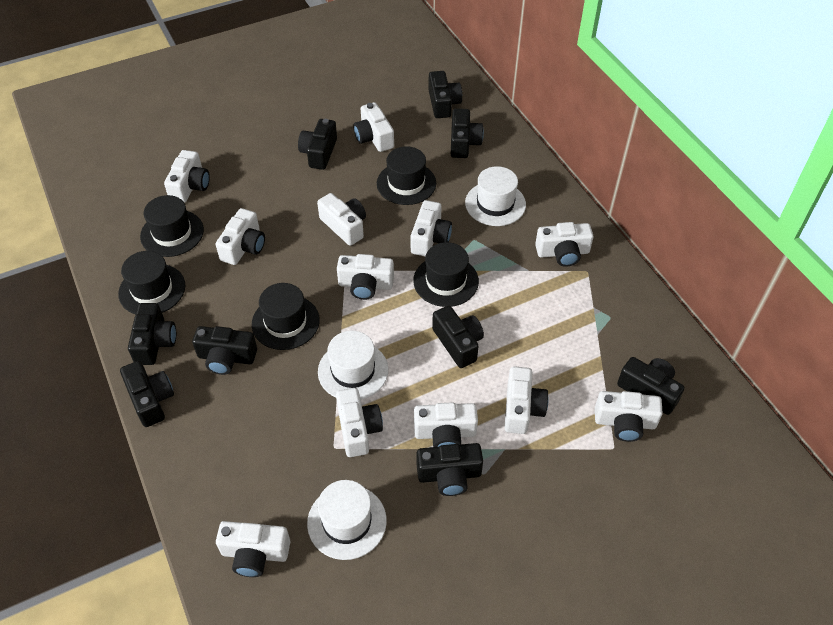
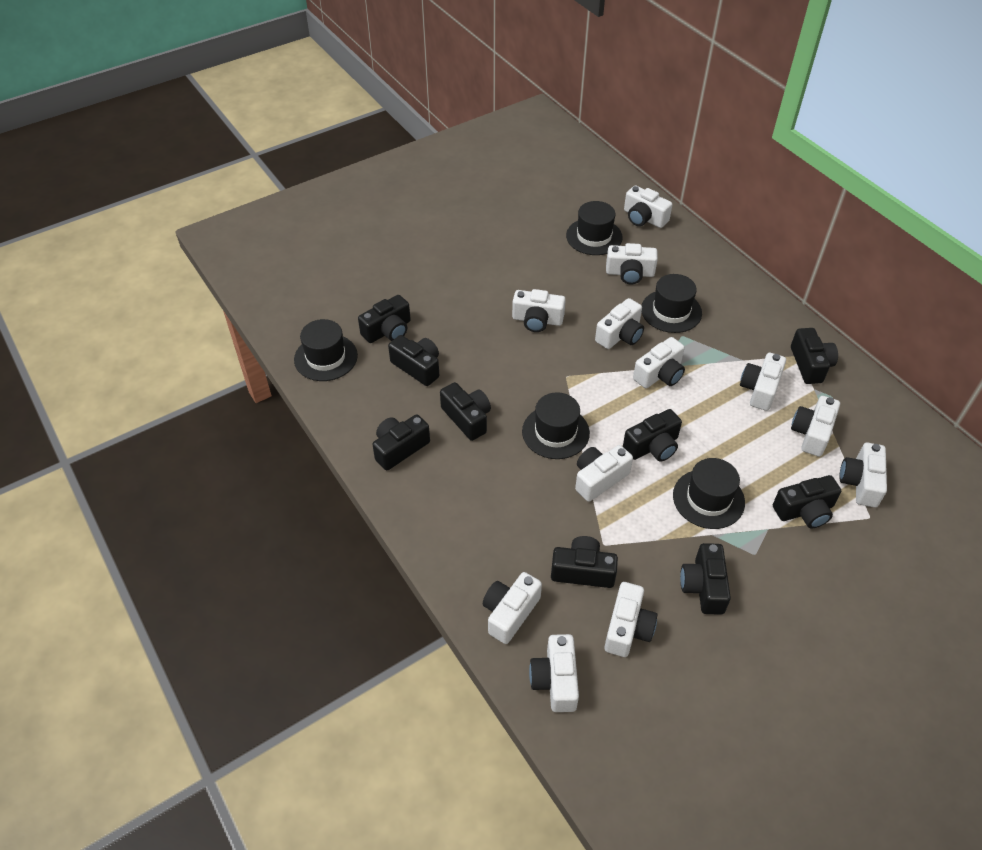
white hat: [307,480,387,560] [318,331,388,400] [465,166,526,226] = 3 -> none = 0

